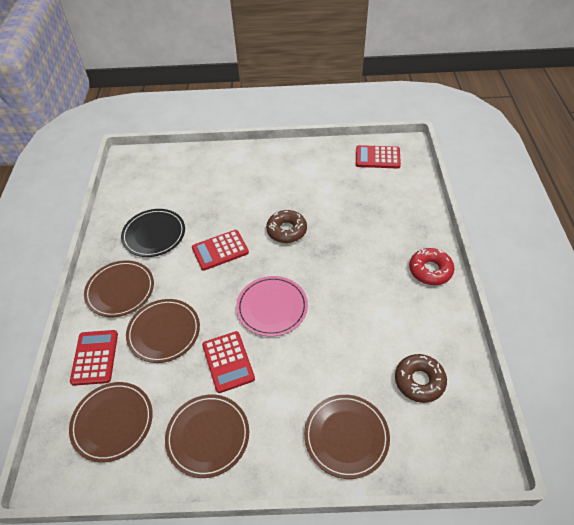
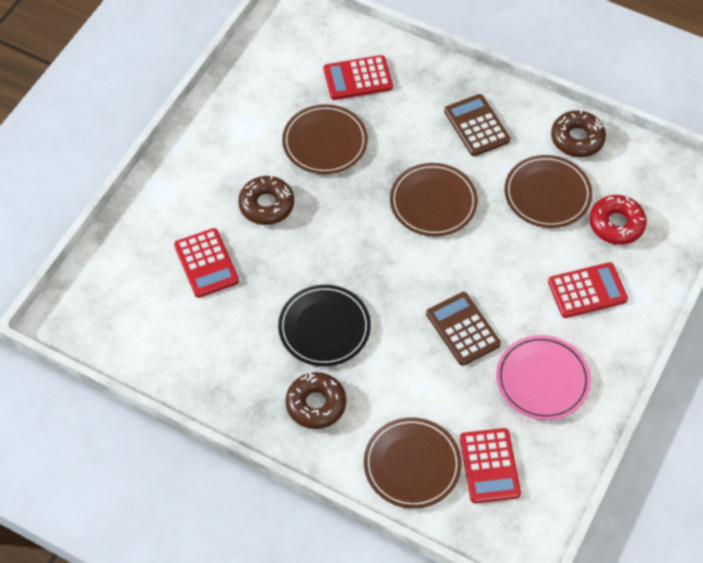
brown calculator: none = 0 -> [426,292,501,366] [444,94,510,156] = 2
brown donut: [266,210,307,243] [395,354,447,403] = 2 -> [238,175,294,225] [286,372,346,429] [551,110,606,157] = 3
brown plate: [69,382,153,462] [84,260,154,317] [126,299,200,363] [165,395,249,478] [304,395,390,479] = 5 -> [282,104,368,174] [364,417,462,509] [390,163,478,236] [505,155,592,228] = 4

